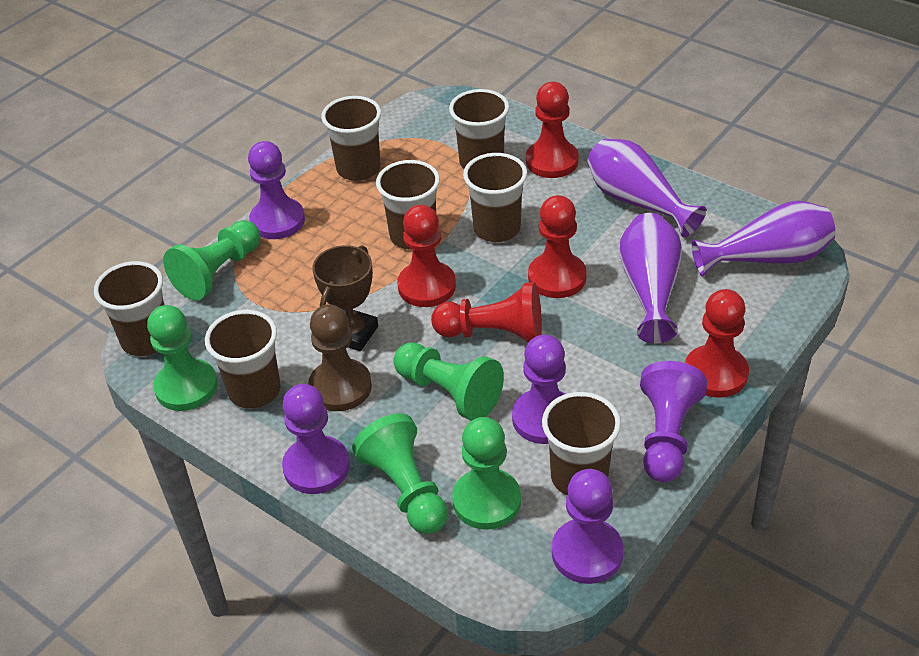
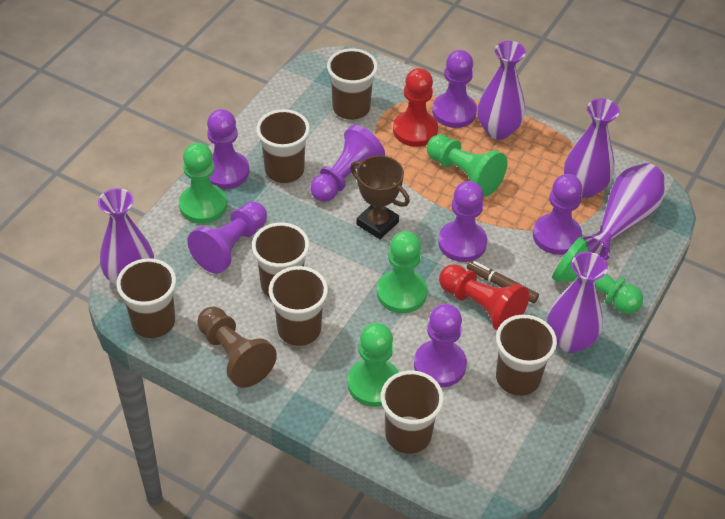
brown marker: none = 0 -> [467,261,539,303] = 1
purple pawn: [248,141,305,239] [282,384,350,494] [512,334,566,444] [552,469,624,584] [640,361,707,482] = 5 -> [188,202,267,274] [207,109,249,189] [310,125,385,202] [414,304,467,387] [432,50,477,128] [438,181,487,262] [533,174,582,255] = 7
purple vase: [588,139,706,237] [619,213,682,343] [691,201,836,277] = 3 -> [98,188,154,285] [477,41,526,139] [547,252,608,353] [564,98,620,198] [583,163,665,260] = 5
red pawn: [397,205,456,307] [431,282,542,343] [526,82,579,178] [528,195,587,298] [685,289,749,398] = 5 -> [393,68,438,147] [439,264,529,331] = 2

